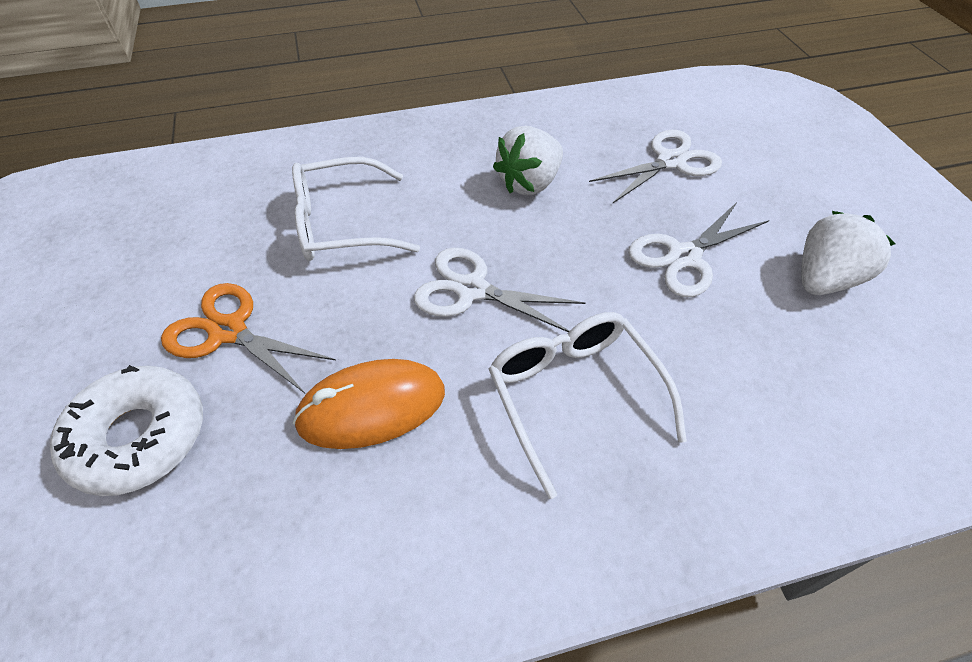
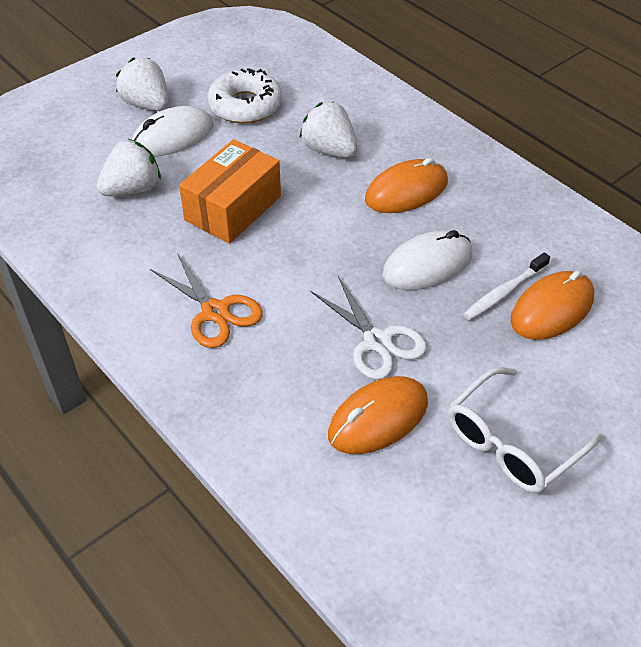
orange box: none = 0 -> [179,139,281,244] = 1
orange mouse: [293,359,445,449] = 1 -> [328,376,428,454] [365,158,448,213] [510,271,594,340] = 3
white glasses: [292,157,420,261] [489,312,687,499] = 2 -> [448,367,602,493] = 1
white mouse: none = 0 -> [132,106,213,157] [382,230,472,290] = 2
white scissors: [414,248,585,332] [589,130,722,203] [628,202,769,297] = 3 -> [311,276,427,380] = 1
white strawberry: [493,126,563,195] [801,211,896,295] = 2 -> [97,139,161,196] [116,57,169,111] [299,102,357,158] = 3
white toothbrush: none = 0 -> [463,252,550,320] = 1

